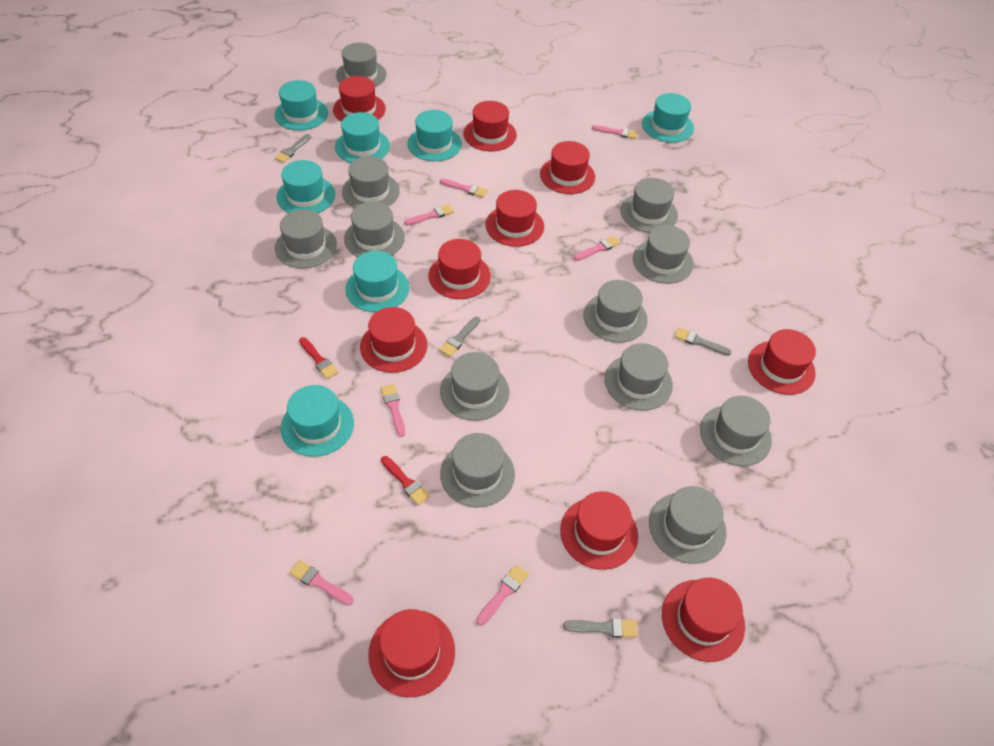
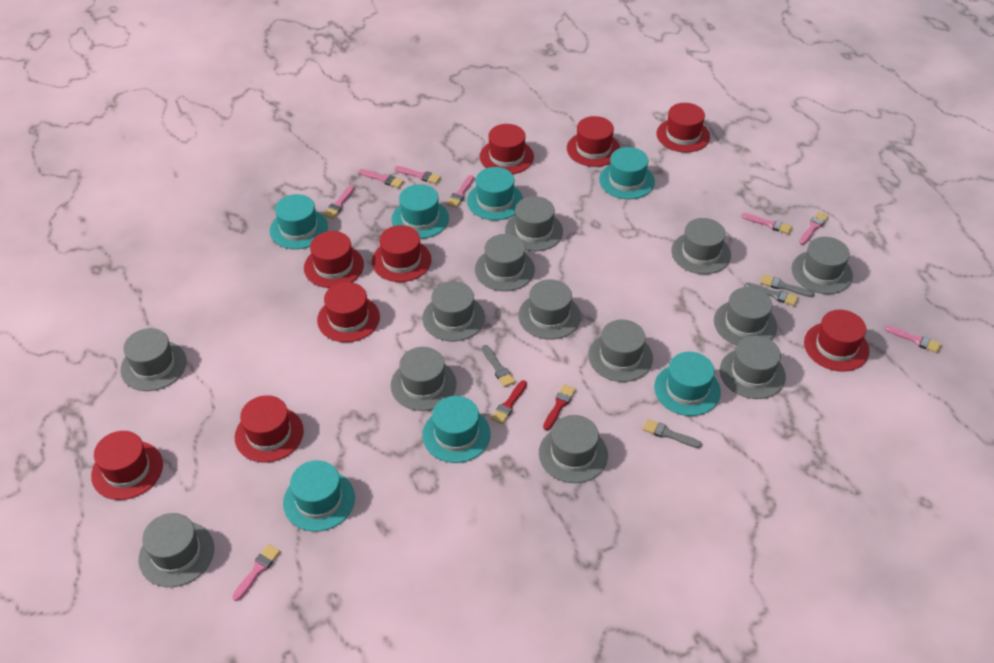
grey hat: [275,209,337,268] [336,42,387,87] [342,156,400,208] [344,202,405,257] [440,352,509,421] [440,433,515,507] [583,280,648,343] [605,343,673,411] [620,178,678,233] [633,225,693,284] [649,486,727,564] [700,396,772,466] = 12 -> [120,328,187,391] [138,513,214,587] [391,347,457,411] [422,281,485,341] [475,234,535,291] [505,196,563,251] [518,279,581,340] [539,415,608,483] [588,320,653,382] [671,218,731,274] [714,287,777,345] [720,336,786,399] [791,237,853,294] = 13
pink brush: [289,560,354,605] [381,384,405,437] [404,204,454,225] [440,178,488,198] [476,565,529,626] [574,236,620,261] [592,125,638,139] = 7 -> [232,544,280,601] [324,185,354,219] [359,169,404,188] [395,166,441,184] [447,175,474,208] [741,213,792,234] [799,212,829,244] [884,325,942,353] = 8
red hat: [333,76,386,122] [360,307,427,373] [368,609,455,697] [428,239,491,299] [463,101,517,151] [486,190,544,247] [540,141,595,194] [560,491,638,570] [662,578,745,662] [748,329,816,395] = 10 -> [91,431,163,500] [235,395,304,462] [304,231,364,288] [317,282,380,342] [372,225,431,282] [480,124,534,174] [567,116,620,167] [657,103,710,153] [804,310,869,372] = 9

